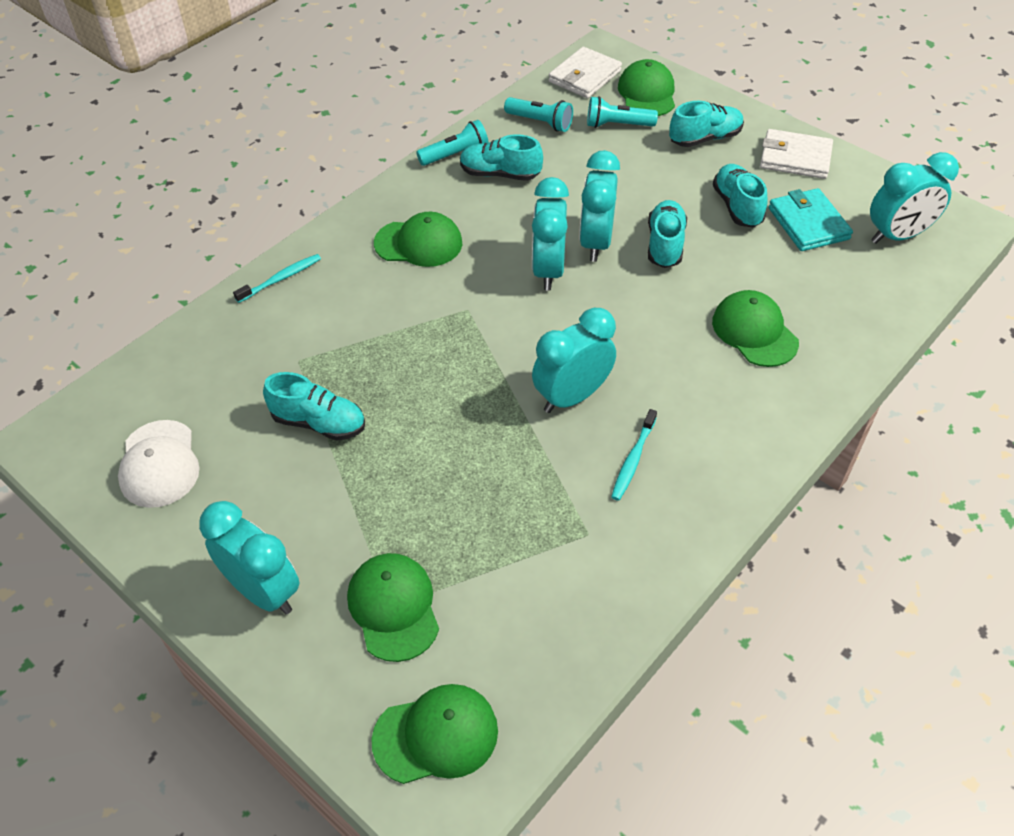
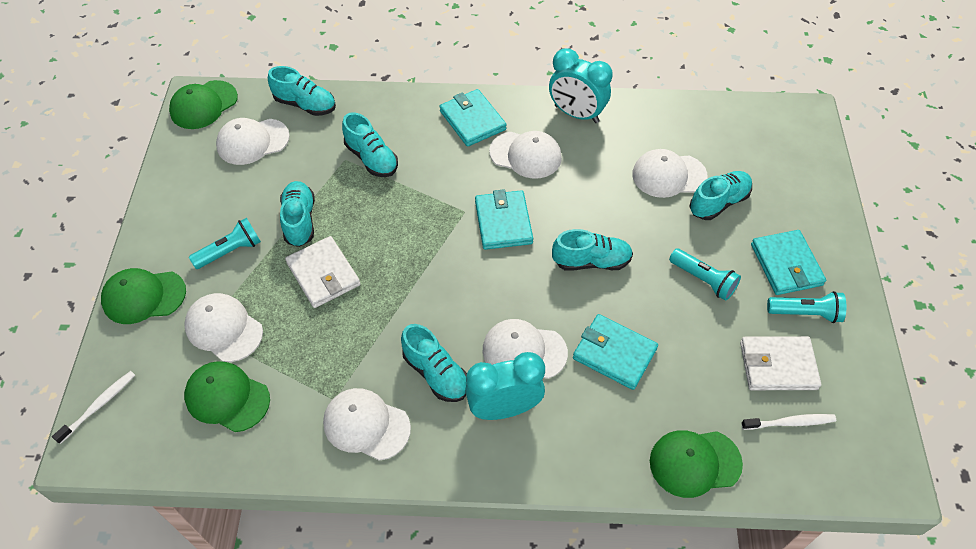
green cap: [347,553,439,662] [371,684,498,784] [374,212,462,267] [618,59,675,116] [712,290,799,367] = 5 -> [101,268,186,324] [169,80,238,129] [184,361,270,432] [650,430,743,498] = 4
turquoise clock: [199,501,299,614] [532,177,569,291] [532,308,616,413] [579,150,620,262] [870,152,959,244] = 5 -> [465,352,545,420] [549,48,612,123] = 2
turquoise shoe: [263,372,365,441] [460,134,543,181] [648,200,687,268] [669,101,744,147] [713,164,768,228] = 5 -> [268,66,336,116] [280,181,315,247] [342,112,398,177] [401,324,467,402] [552,229,633,271] [689,171,752,220] = 6
turquoise toothbrush: [233,254,321,303] [611,409,657,501] = 2 -> none = 0
turquoise wallet: [769,188,853,251] = 1 -> [439,89,506,147] [475,189,533,250] [573,314,658,390] [751,230,826,295] = 4
white cap: [118,420,200,508] = 1 -> [184,293,263,362] [216,118,290,165] [323,388,411,461] [483,319,568,379] [489,131,562,179] [632,149,708,198] = 6
white toothbrush: none = 0 -> [52,371,135,444] [741,414,836,430] = 2

